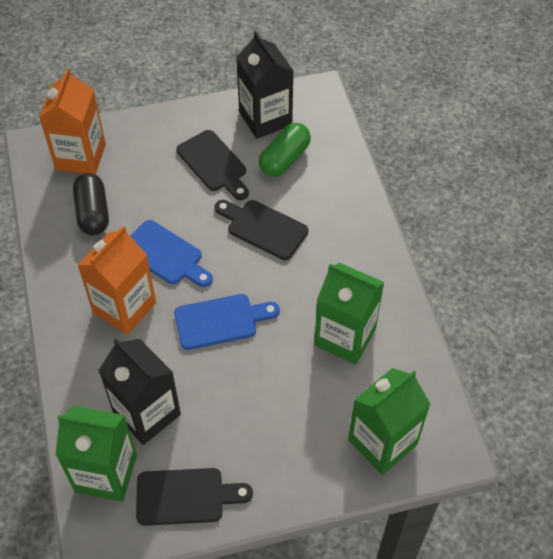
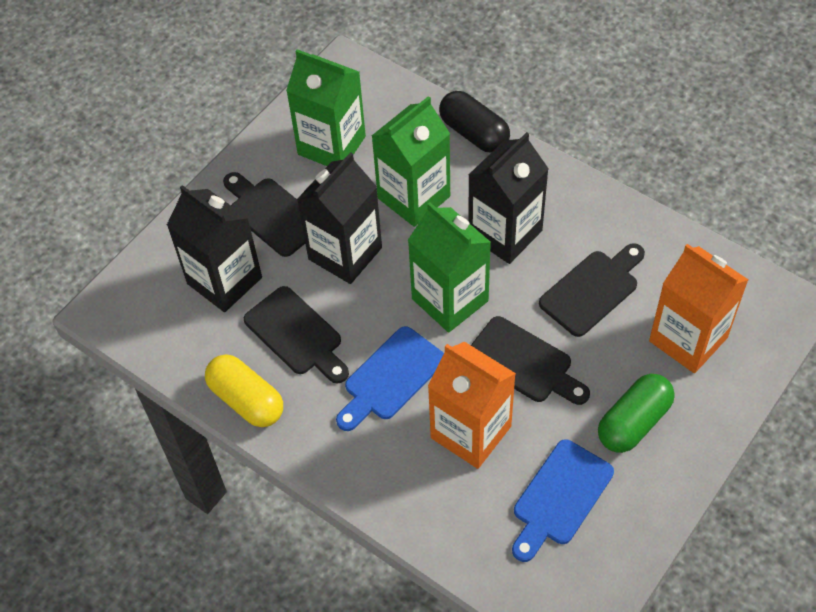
black carton: [98,339,181,445] [236,31,294,139] = 2 -> [167,185,262,312] [297,152,382,284] [468,132,549,264] = 3
black cutting board: [136,468,253,526] [176,130,249,200] [215,200,308,260] = 3 -> [223,172,305,257] [244,286,349,384] [471,316,590,405] [539,243,645,337] = 4
yellow capsule: none = 0 -> [205,354,283,427] = 1

